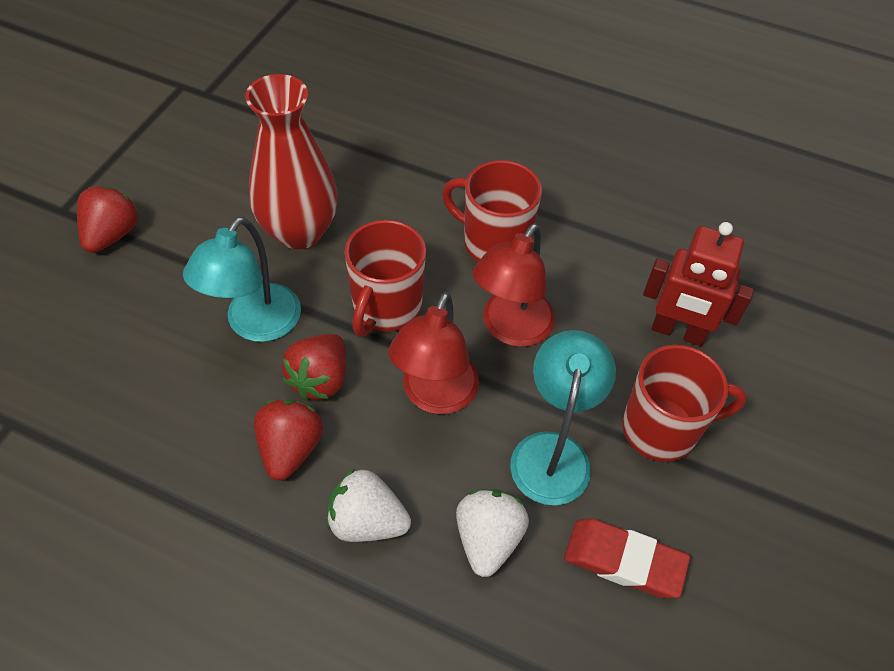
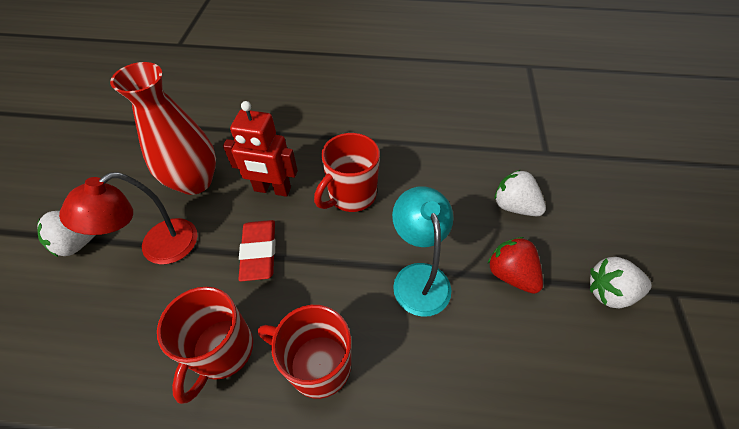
red lamp: [389,292,479,414] [472,223,555,347] = 2 -> [59,172,197,264] = 1
red strawberry: [77,186,139,253] [254,400,323,481] [282,334,346,399] = 3 -> [488,237,543,294] = 1
turquoise lamp: [183,217,301,342] [510,330,616,505] = 2 -> [392,186,454,317] = 1
white strawberry: [327,469,411,542] [456,489,529,577] = 2 -> [37,211,95,257] [494,169,546,216] [590,257,652,308] = 3

